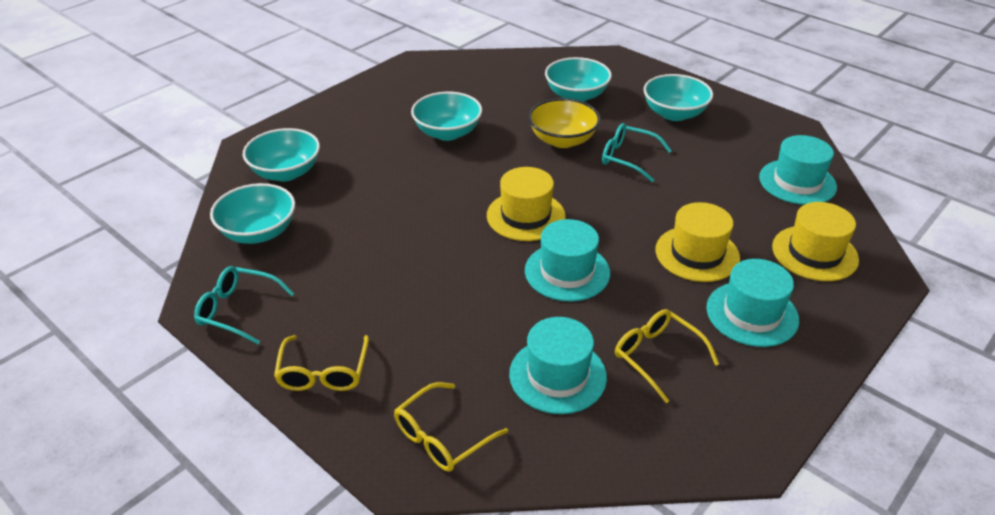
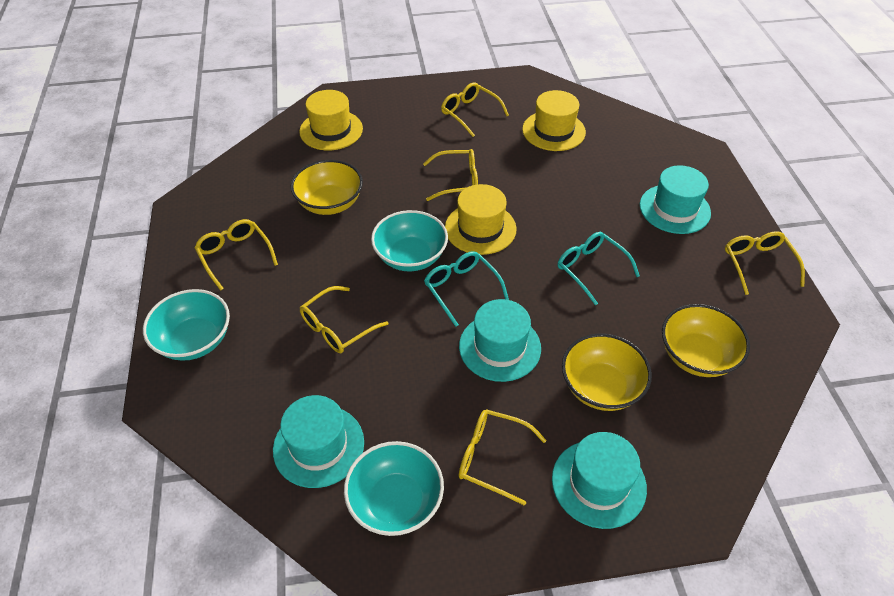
turquoise bowl: [210,183,295,244] [243,128,320,181] [411,92,482,141] [545,57,612,102] [644,74,713,121] = 5 -> [143,289,230,361] [344,441,444,536] [371,210,448,271] = 3
yellow bowl: [528,98,600,148] = 1 -> [291,160,363,215] [562,333,652,411] [662,304,750,377] = 3
yellow glasses: [274,335,369,391] [394,382,508,472] [615,309,719,403] = 3 -> [195,219,278,291] [300,286,388,353] [423,149,478,201] [441,82,509,137] [458,409,547,506] [725,231,805,295] = 6

